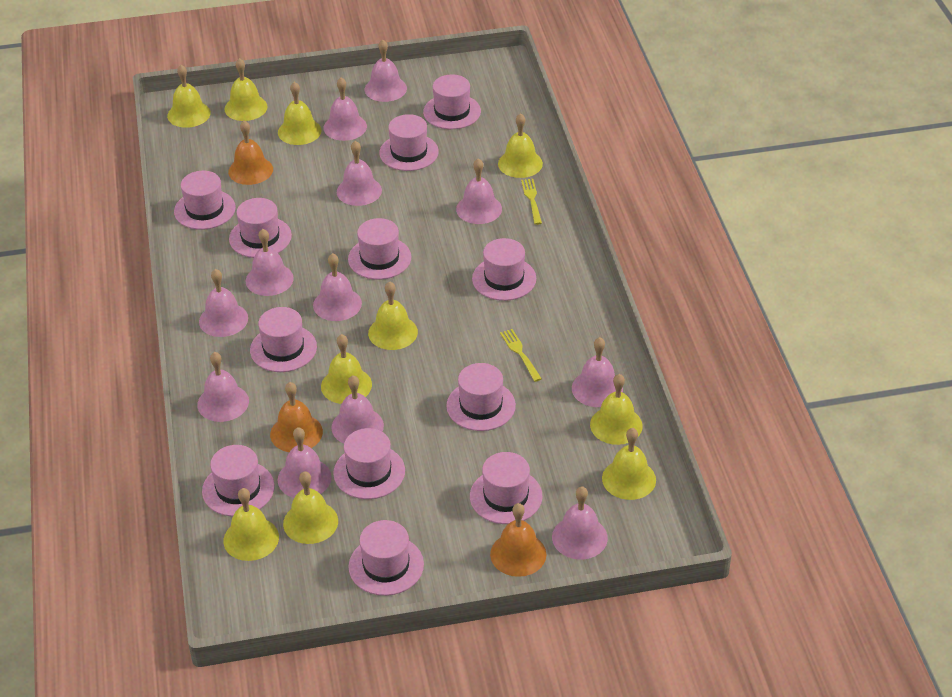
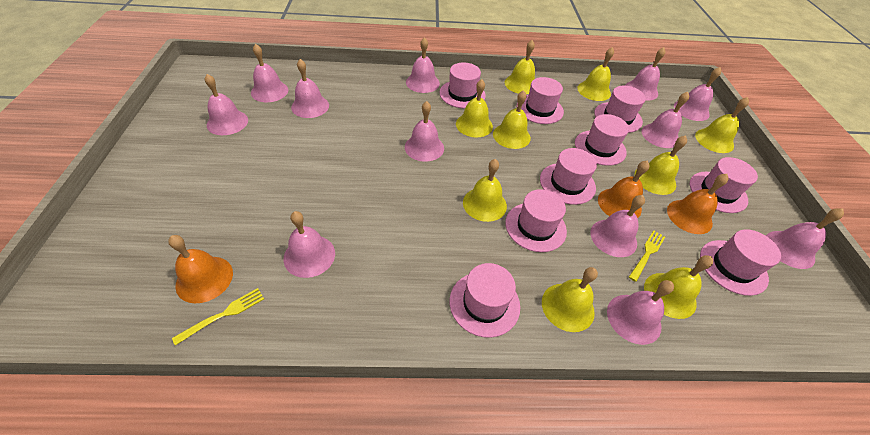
pink hat: [174,171,236,230] [202,445,275,517] [229,198,292,258] [250,307,317,372] [333,428,405,499] [348,218,411,280] [348,520,424,596] [379,114,439,171] [423,75,481,129] [446,363,516,431] [470,452,543,524] [472,238,536,301] = 12 -> [439,63,486,108] [450,263,520,338] [505,189,567,252] [517,77,564,124] [540,148,597,205] [575,114,629,166] [594,86,646,133] [690,157,758,213] [700,229,781,296] = 9
yellow bell: [167,65,211,128] [223,488,279,561] [225,58,268,121] [278,82,321,145] [283,471,338,544] [321,334,372,404] [368,281,418,350] [498,113,543,178] [590,374,643,445] [602,428,656,500] = 10 -> [456,79,493,137] [463,159,507,222] [493,90,531,149] [505,40,535,94] [542,267,598,332] [577,47,614,101] [635,136,687,195] [644,255,713,319] [695,97,749,153] = 9

